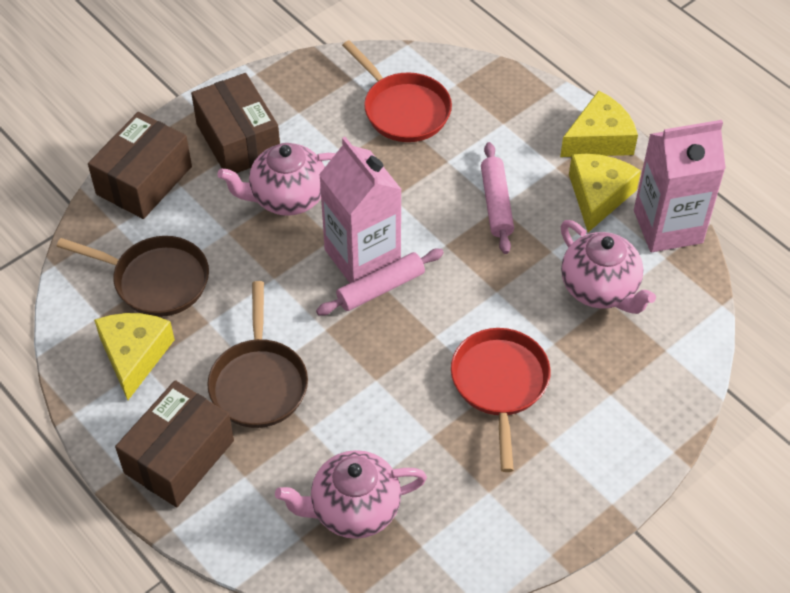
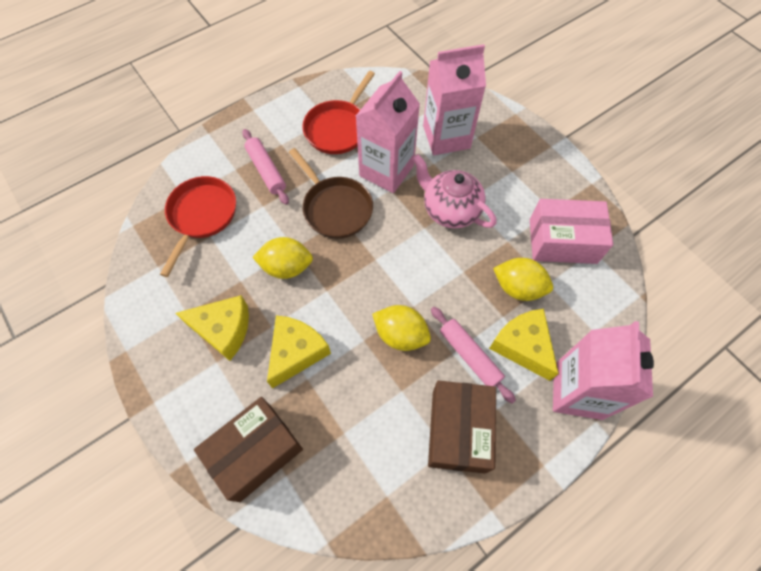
brown box: [88,112,192,219] [115,380,234,507] [191,73,280,173] = 3 -> [194,397,303,502] [428,380,496,474] = 2
brown pan: [57,236,209,317] [207,281,308,428] = 2 -> [289,148,373,239] = 1
pink box: none = 0 -> [530,199,613,264] = 1
pink carton: [319,137,402,283] [634,120,726,252] = 2 -> [356,71,420,193] [423,44,486,155] [553,321,654,420] = 3
pink teapot: [218,143,336,216] [275,450,427,539] [561,220,656,314] = 3 -> [413,154,497,228] = 1
yellow lemon: none = 0 -> [252,237,313,279] [372,305,431,351] [493,258,553,301] = 3

